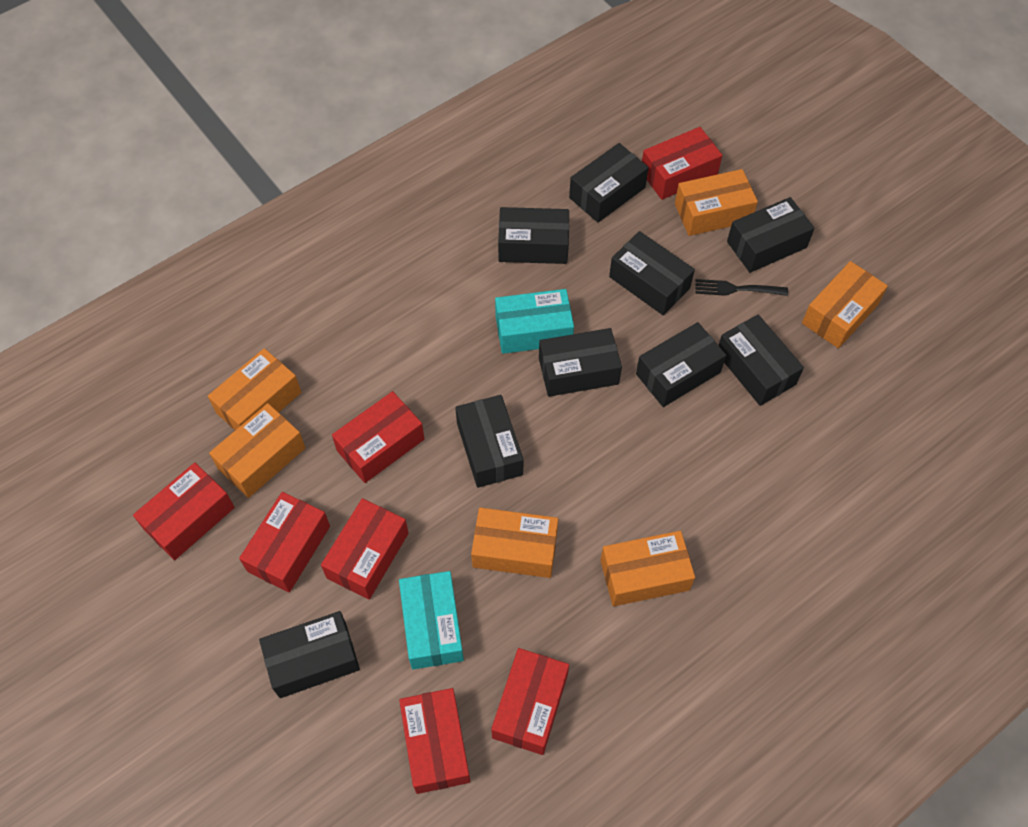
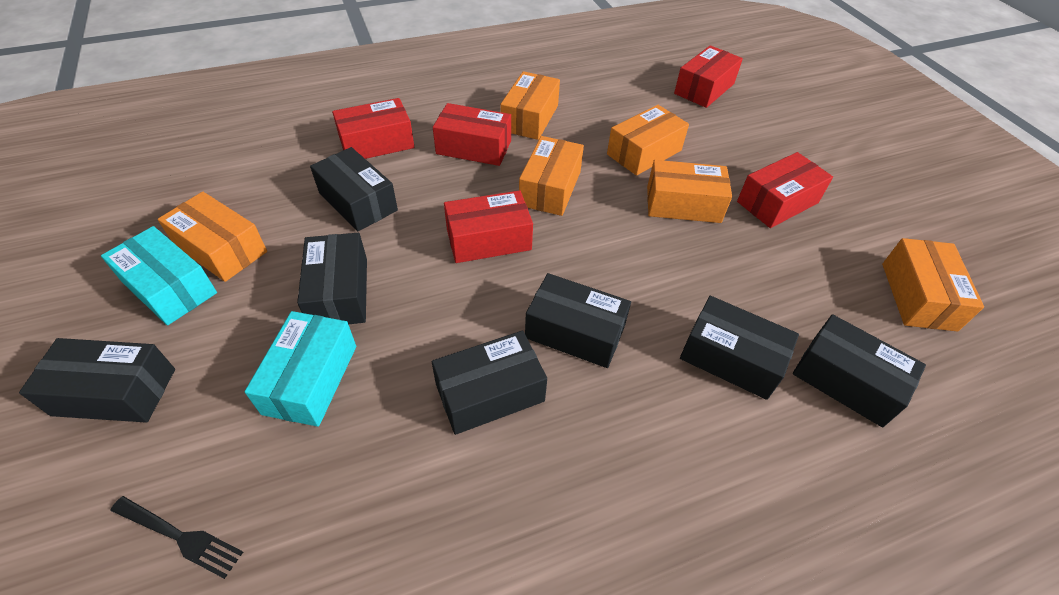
black box: [259,611,360,698] [455,395,524,488] [498,207,569,264] [539,328,622,397] [569,143,649,223] [609,231,695,315] [636,322,726,407] [718,315,804,406] [727,197,815,273] = 9 -> [19,338,175,423] [297,233,367,325] [310,147,398,231] [432,331,547,435] [525,273,631,368] [680,296,799,400] [793,314,926,427] = 7
red box: [133,463,235,560] [239,492,330,592] [321,498,409,599] [332,391,424,483] [399,688,470,794] [491,648,569,755] [642,127,722,200] = 7 -> [332,98,414,159] [433,103,511,166] [444,190,533,263] [674,45,743,108] [737,152,833,228] = 5

